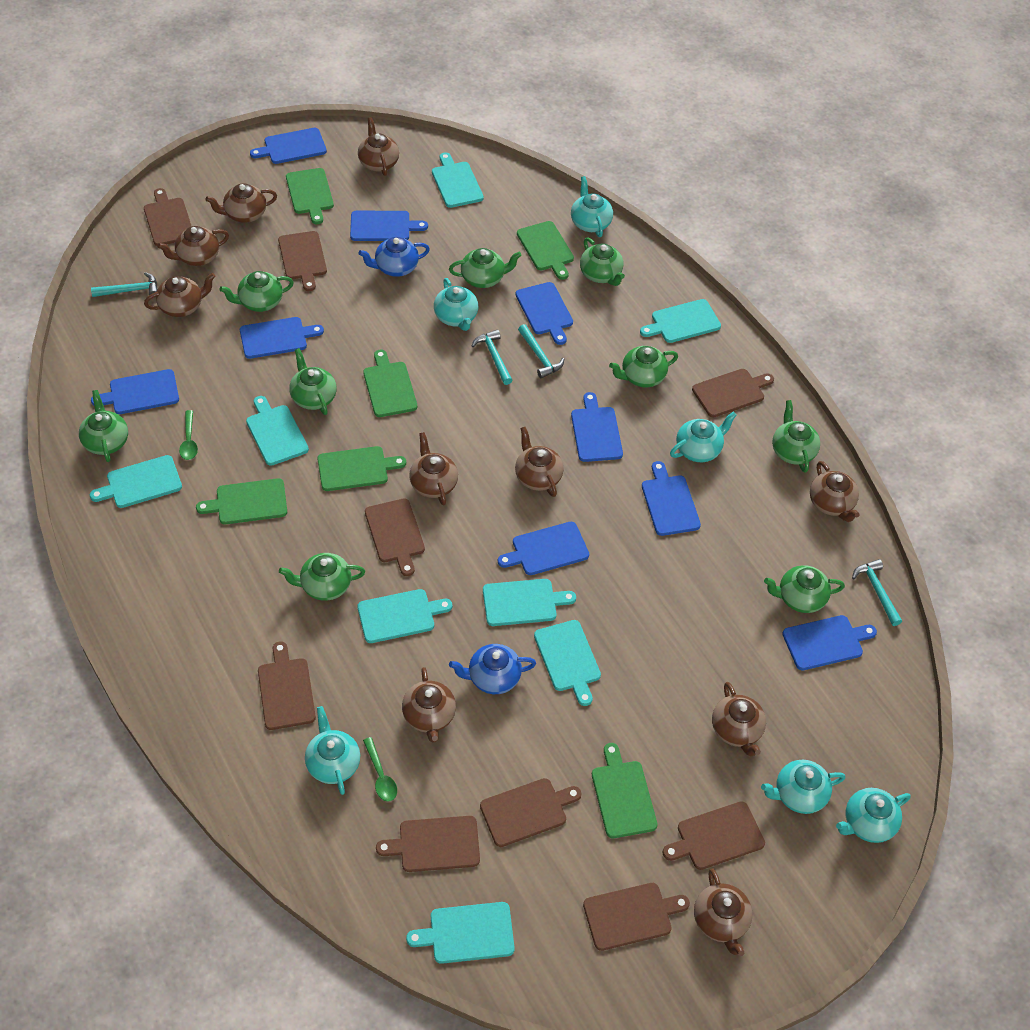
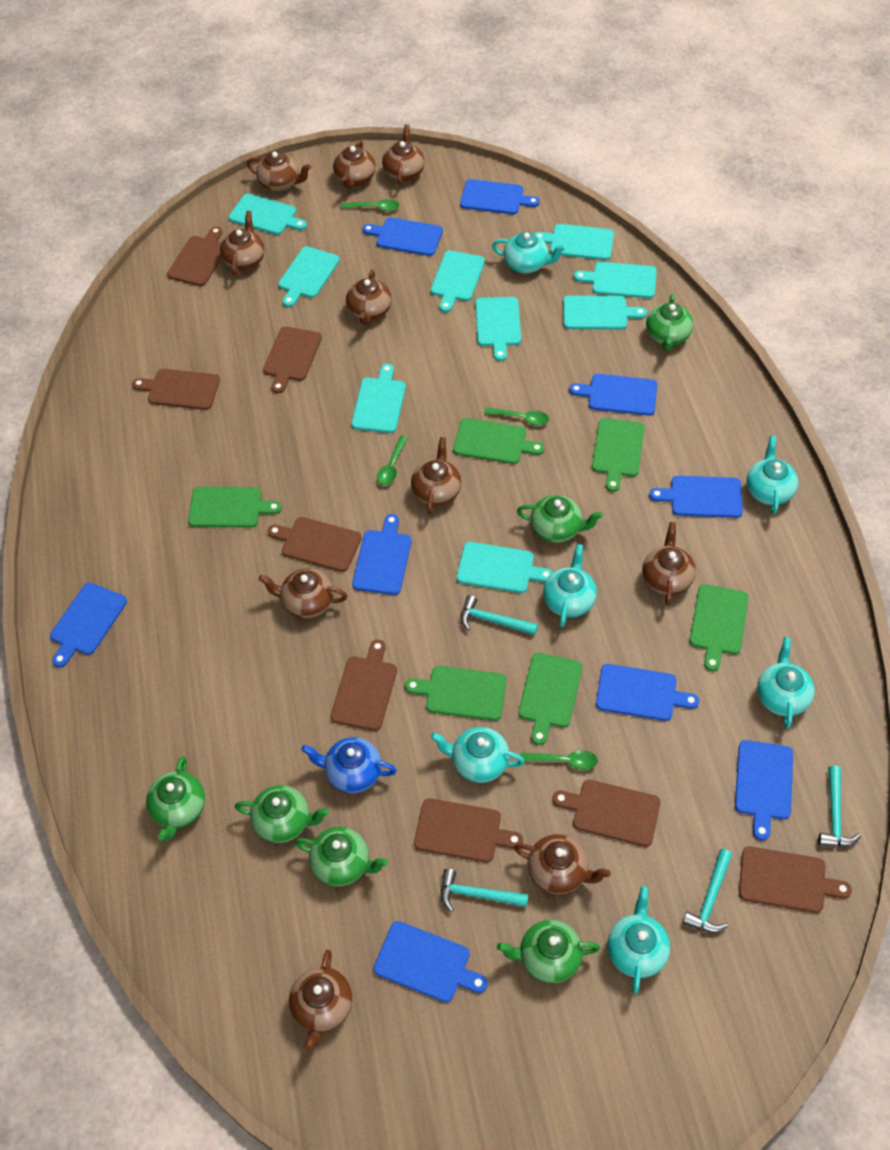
blue teapot: [358,237,430,277] [449,644,536,694] = 2 -> [301,737,397,793] = 1
brown cutting board: [144,188,192,246] [258,641,316,730] [278,231,327,291] [365,499,425,576] [376,816,480,872] [480,778,582,847] [583,883,690,951] [662,801,765,870] [692,369,774,418] = 9 -> [132,369,220,410] [167,227,223,286] [263,327,322,393] [268,517,362,572] [330,640,397,731] [414,798,523,862] [552,780,661,847] [739,846,852,913] = 8
green spoon: [179,410,198,460] [363,737,397,802] = 2 -> [341,199,399,211] [377,435,408,485] [484,407,549,425] [520,750,598,770] = 4
green teapot: [79,390,128,462] [219,271,294,312] [279,553,365,601] [289,348,337,415] [449,248,522,288] [580,237,625,286] [609,346,678,387] [764,565,845,613] [772,400,820,472] = 9 -> [146,756,205,841] [235,785,329,843] [295,827,388,886] [497,920,600,983] [517,495,603,543] [646,294,693,351] = 6
turquoise cutting board: [90,455,182,508] [246,396,309,466] [357,589,452,643] [406,902,515,964] [432,152,484,208] [483,579,576,626] [534,620,601,706] [640,299,721,343] = 8 -> [229,194,307,235] [278,246,340,307] [351,364,406,433] [430,250,485,312] [457,542,553,593] [476,297,521,361] [534,224,614,260] [563,296,647,330] [574,262,657,298] = 9

